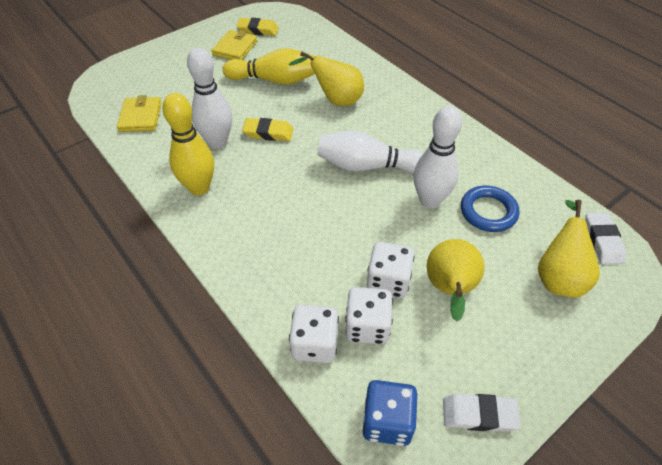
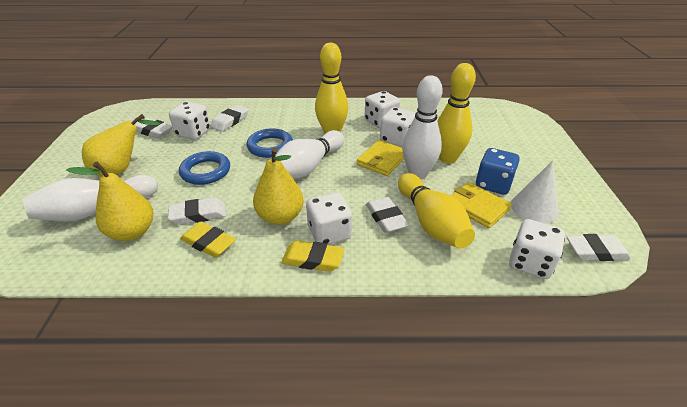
blue ring: [461,186,519,232] = 1 -> [179,151,230,185] [246,128,293,158] = 2
white cone: none = 0 -> [511,161,559,224] = 1
white dice: [289,305,339,363] [345,287,393,344] [367,242,414,298] = 3 -> [169,102,211,140] [306,192,352,245] [365,91,400,128] [380,107,416,147] [509,219,565,279] = 5
white eraser: [443,394,521,432] [585,212,627,264] = 2 -> [135,118,172,138] [168,198,226,225] [211,105,249,132] [366,197,409,233] [566,234,631,261] = 5
yellow bowling pin: [162,93,214,195] [223,48,315,85] = 2 -> [315,43,349,134] [398,173,475,249] [438,63,476,163] = 3

